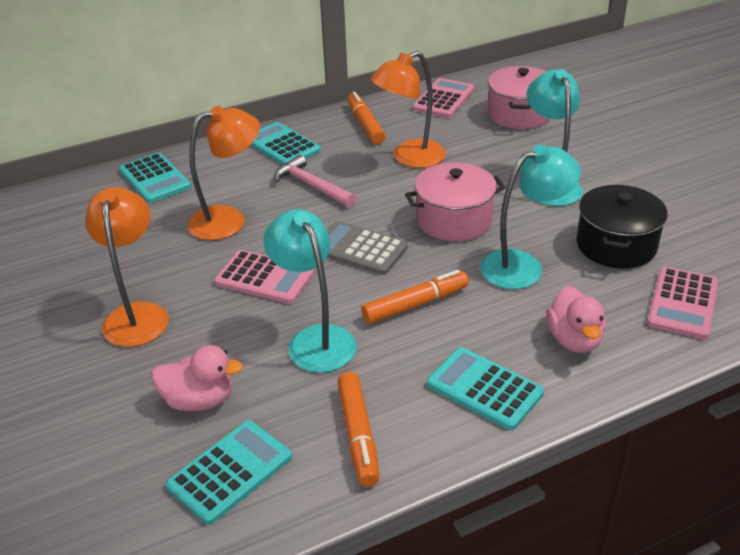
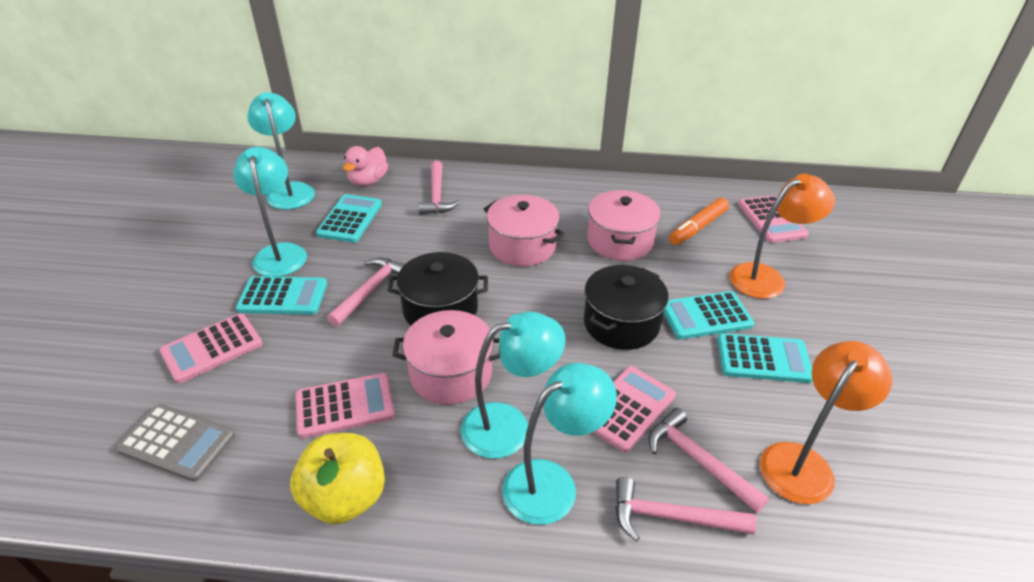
black pot: [577,185,668,268] = 1 -> [387,252,488,326] [584,265,668,350] = 2
orange lamp: [85,187,169,347] [187,106,260,240] [371,51,446,168] = 3 -> [730,173,835,299] [760,341,892,504] = 2
orange marker: [338,372,379,487] [347,92,386,144] [361,270,469,324] = 3 -> [669,198,729,245] = 1
pink calculator: [214,250,314,304] [413,78,474,118] [647,267,718,339] = 3 -> [159,313,263,383] [295,373,395,438] [593,366,676,453] [738,195,809,243] = 4
pink duck: [151,345,243,411] [546,286,606,353] = 2 -> [343,146,388,186] = 1
pink hammer: [274,154,356,207] = 1 -> [327,258,405,327] [419,161,460,215] [615,477,756,541] [648,408,769,513] = 4
pink pot: [405,162,506,241] [488,66,550,129] = 2 -> [392,310,500,405] [484,195,564,266] [587,190,661,261] = 3
turquoise lamp: [263,209,357,373] [480,145,581,289] [527,69,583,206] = 3 -> [233,147,307,277] [247,92,315,209] [461,312,566,458] [502,363,617,525] = 4
yellow apple: none = 0 -> [290,433,385,525] = 1

